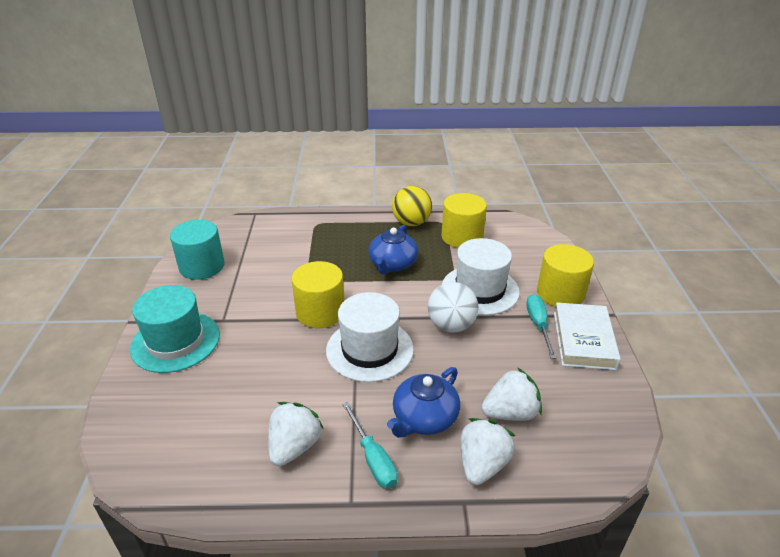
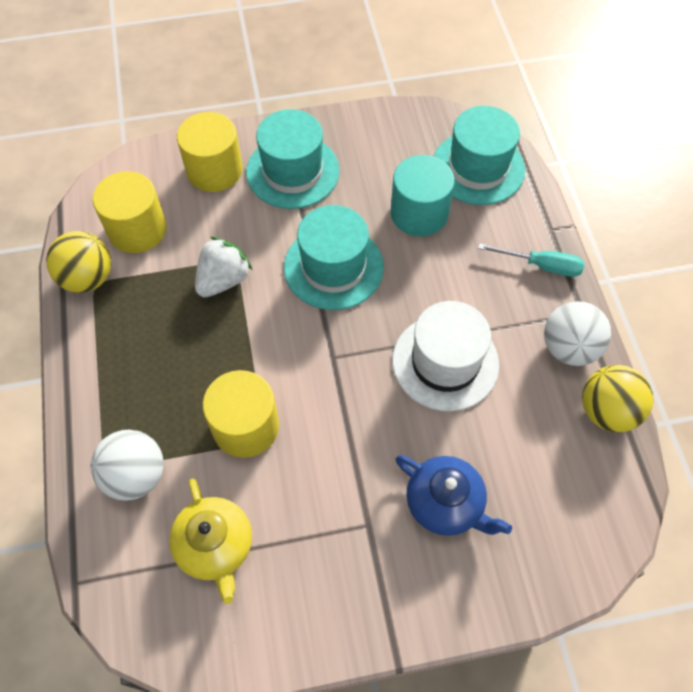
blue teapot: [369,225,418,274] [387,367,460,438] = 2 -> [395,455,512,536] = 1
turquoise hat: [130,285,220,373] = 1 -> [246,109,340,209] [284,205,384,310] [433,106,525,205] = 3
turquoise screwdriver: [342,402,398,489] [526,294,556,359] = 2 -> [478,243,584,277] = 1
white ball: [428,282,479,333] = 1 -> [91,430,164,501] [544,301,611,366] = 2
white book: [554,302,621,370] = 1 -> none = 0
white hat: [326,292,414,382] [442,238,520,315] = 2 -> [393,301,499,411] = 1
white strawberry: [268,402,324,466] [460,418,515,485] [482,367,542,421] = 3 -> [195,237,252,298] = 1
yellow ball: [392,186,432,226] = 1 -> [46,231,111,293] [582,365,653,432] = 2
yellow teapot: none = 0 -> [169,479,252,604] = 1

